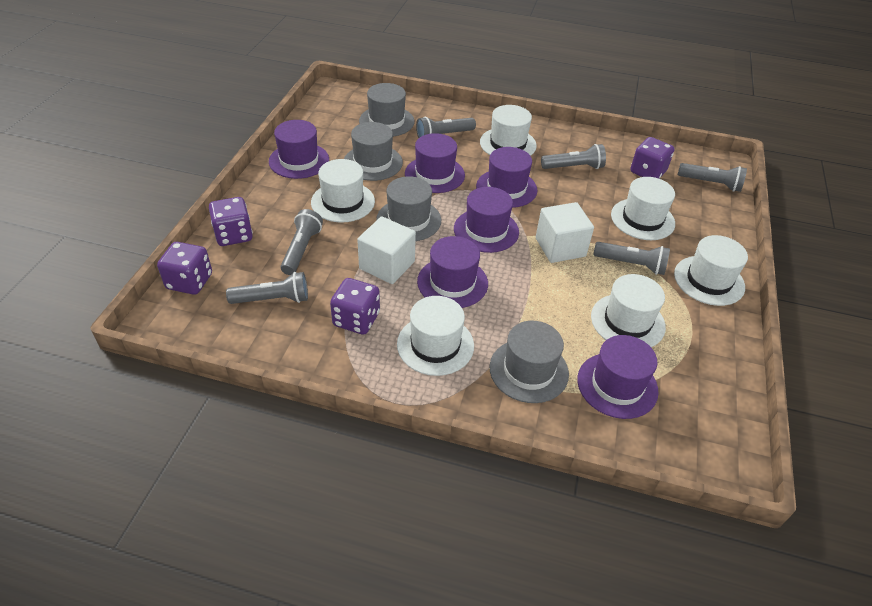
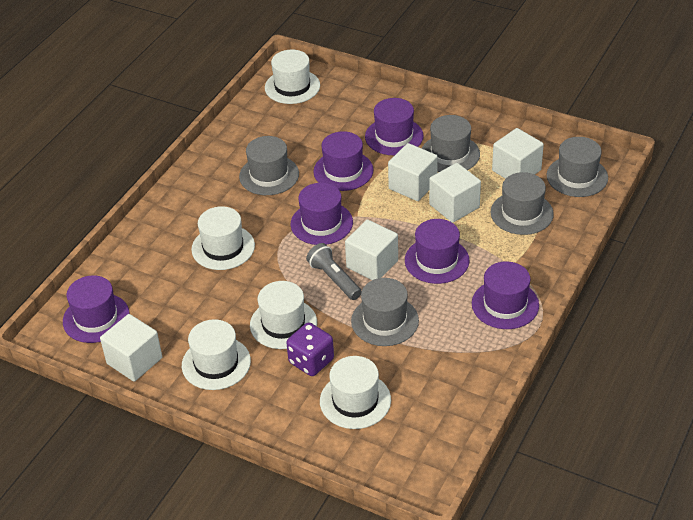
grey flashlight: [226,272,308,304] [281,209,323,275] [416,117,476,138] [541,144,606,169] [594,242,670,275] [678,163,747,192] = 6 -> [306,243,362,300] = 1
grey hat: [344,122,403,181] [359,83,414,137] [376,176,441,241] [490,321,569,403] = 4 -> [239,136,299,195] [351,278,419,346] [422,115,480,172] [490,172,554,235] [547,137,608,197] = 5
purple dice: [157,242,212,295] [209,197,253,246] [330,278,380,335] [630,137,674,179] = 4 -> [286,322,334,376] = 1
white cube: [357,216,416,284] [536,202,594,263] = 2 -> [100,314,162,382] [345,220,398,280] [388,143,438,201] [429,163,481,223] [492,128,544,179] = 5
white hat: [311,159,375,223] [397,296,474,376] [480,105,537,156] [591,274,666,347] [611,177,675,240] [674,235,748,306] = 6 -> [182,319,251,390] [191,206,255,270] [250,281,317,349] [265,49,320,104] [320,356,391,429] = 5

